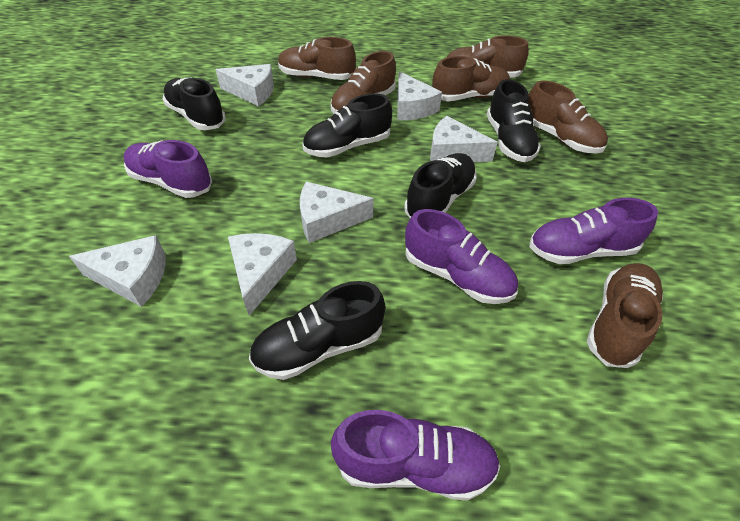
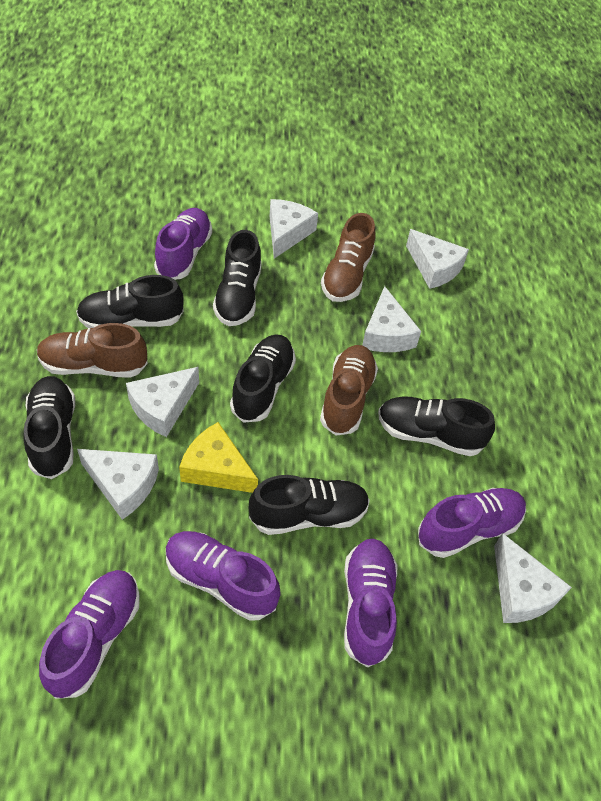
black shoe: [163,78,226,130] [249,281,385,380] [302,93,392,157] [404,153,476,218] [486,79,541,162] = 5 -> [24,376,75,479] [76,275,184,328] [213,230,262,326] [230,334,296,423] [249,475,370,535] [378,397,495,456] = 6
brown shoe: [278,37,356,80] [331,51,396,114] [432,56,510,101] [447,36,529,78] [528,81,608,154] [587,263,663,368] = 6 -> [37,323,148,378] [320,345,378,436] [321,213,376,302] = 3
purple shoe: [124,140,212,198] [331,410,501,501] [405,209,518,304] [529,198,658,264] = 4 -> [39,570,140,699] [154,208,212,280] [166,531,280,621] [344,539,397,667] [418,488,526,558] = 5
yellow cheese: none = 0 -> [179,422,258,493] = 1

